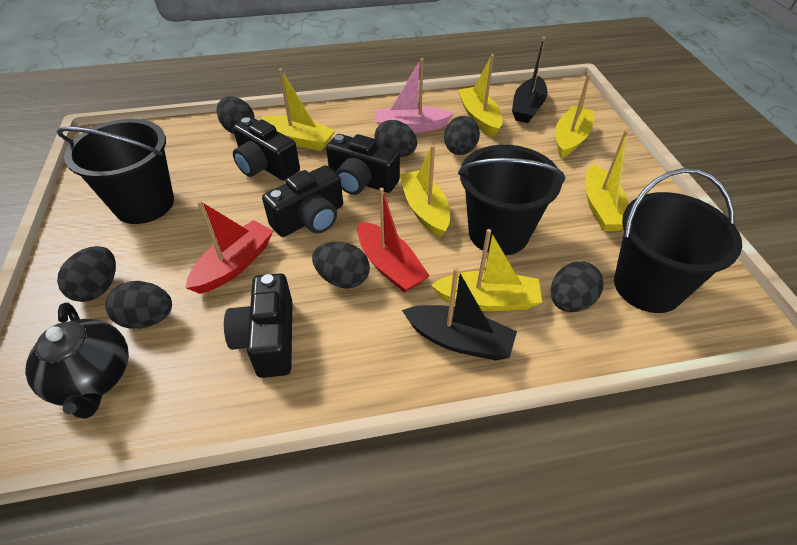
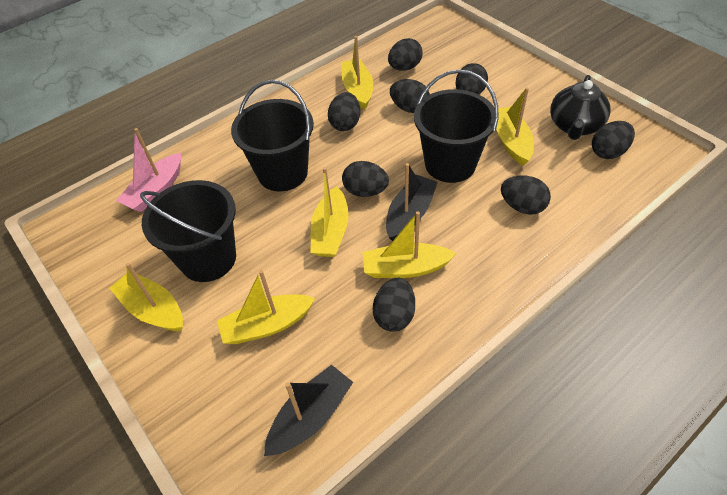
black camera: [224,273,292,378] [233,117,300,181] [262,165,343,237] [326,134,400,195] = 4 -> none = 0
black egg: [57,246,116,302] [105,281,172,329] [217,96,255,134] [312,242,370,289] [374,120,417,157] [444,116,480,155] [551,261,604,312] = 7 -> [328,92,360,131] [342,161,389,197] [373,278,415,331] [388,38,423,70] [390,79,430,113] [456,63,488,95] [501,175,551,215] [592,121,635,159] = 8
red boat: [186,200,273,294] [357,188,430,292] = 2 -> none = 0

